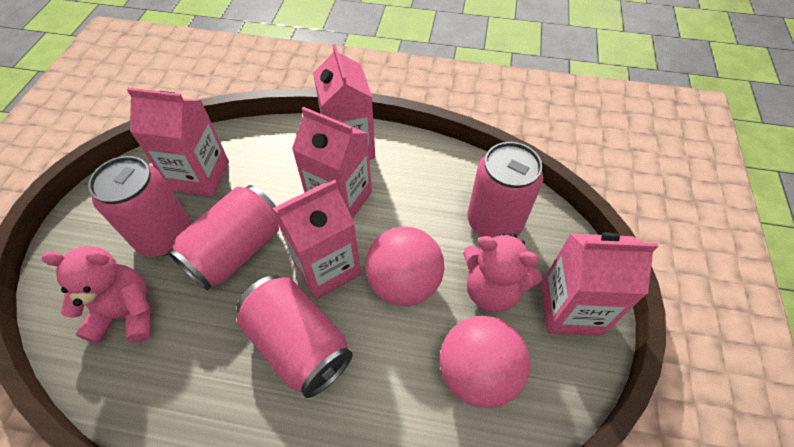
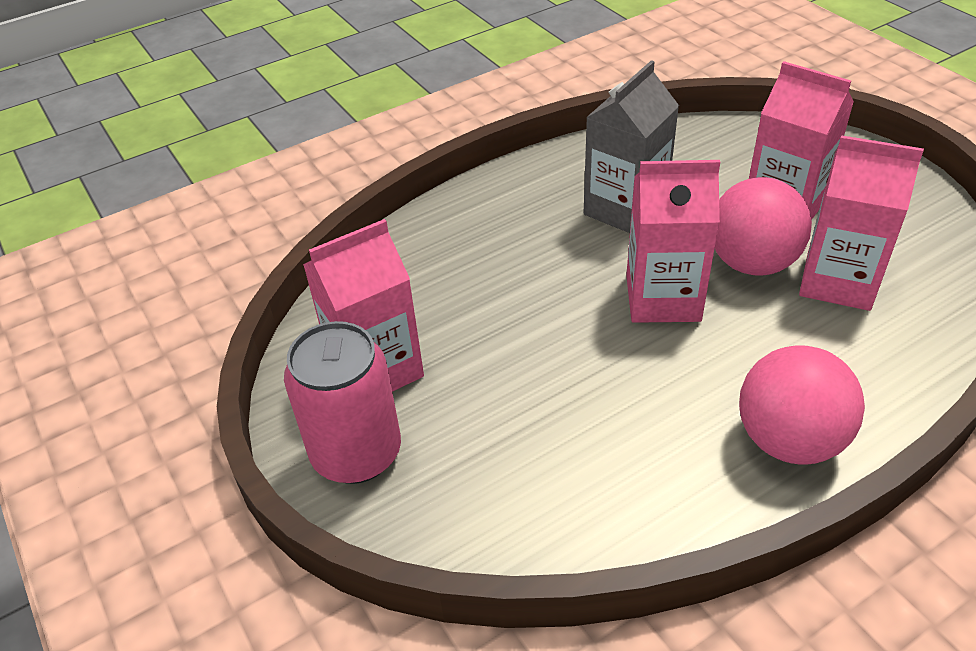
grey carton: none = 0 -> [584,60,679,233] = 1
pink can: [88,156,191,257] [168,185,279,290] [237,275,353,398] [467,142,543,238] = 4 -> [284,321,401,484] = 1
pink carton: [127,88,229,197] [272,180,361,300] [292,107,372,219] [313,44,375,160] [541,232,658,336] = 5 -> [303,219,424,392] [626,160,720,323] [749,61,854,220] [799,135,924,311] = 4
pink teddy bear: [42,246,151,343] [463,233,542,312] = 2 -> none = 0

